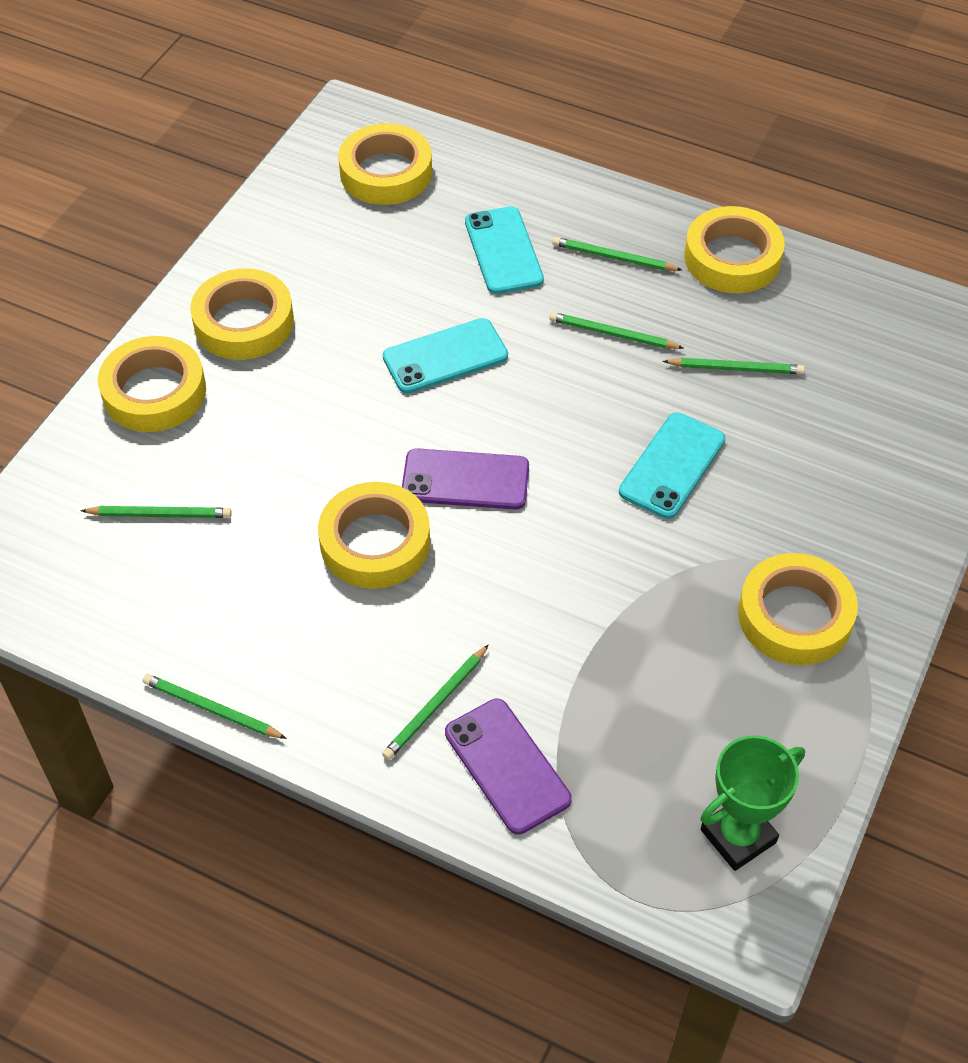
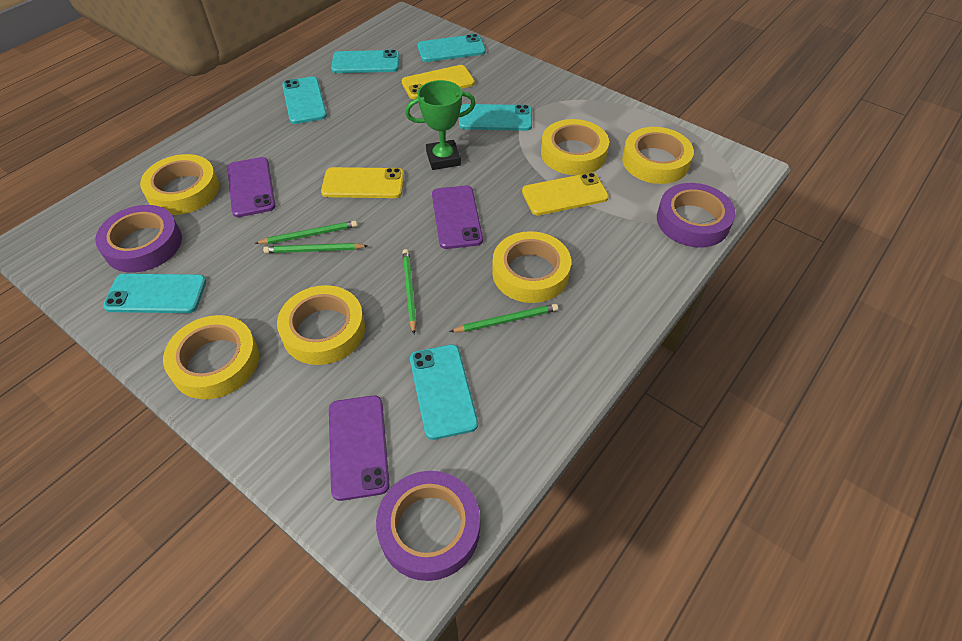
green pencil: [80,506,232,518] [142,674,287,739] [382,644,489,760] [549,312,683,349] [553,237,682,271] [663,358,805,374] = 6 -> [255,221,357,244] [263,243,368,253] [402,249,417,334] [449,304,558,332] = 4
purple phone: [402,448,529,510] [445,699,572,835] = 2 -> [227,157,275,217] [329,395,390,501] [432,185,483,249] = 3
purple tape: none = 0 -> [95,205,182,273] [376,471,480,581] [657,183,736,247] = 3
turquoise phone: [383,318,508,394] [465,207,544,294] [619,412,725,519] = 3 -> [103,274,206,313] [282,76,327,124] [331,50,399,73] [410,345,478,440] [417,34,486,62] [459,104,532,131] = 6
yellow phone: none = 0 -> [321,167,404,198] [402,65,475,99] [522,173,609,215] = 3

